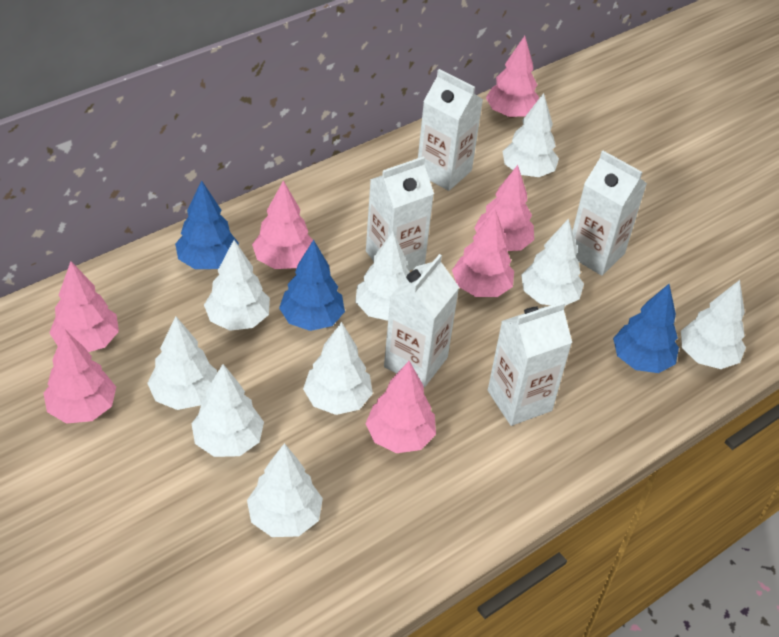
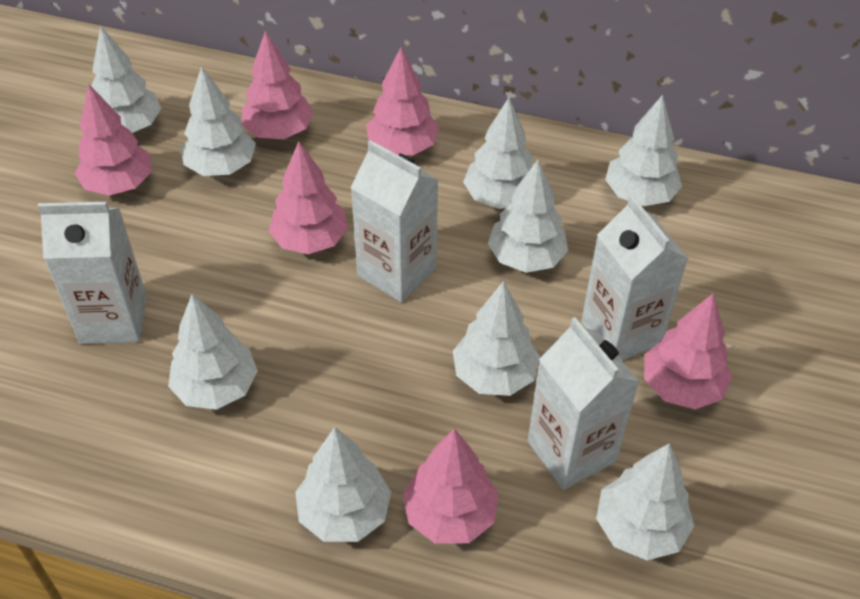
blue tree: [175,180,239,269] [279,240,345,331] [613,284,679,373] = 3 -> none = 0
pink tree: [43,330,116,424] [49,261,119,352] [252,180,313,269] [365,361,436,453] [452,209,514,297] [474,165,534,251] [486,36,539,118] = 7 -> [75,84,152,196] [242,30,314,139] [268,141,348,254] [366,47,439,155] [403,429,499,544] [644,293,732,409] = 6
white carton: [366,156,434,271] [384,254,459,388] [418,69,483,191] [488,301,572,426] [572,151,647,276] = 5 -> [38,202,147,344] [351,140,439,302] [528,317,640,490] [581,195,688,360] = 4

